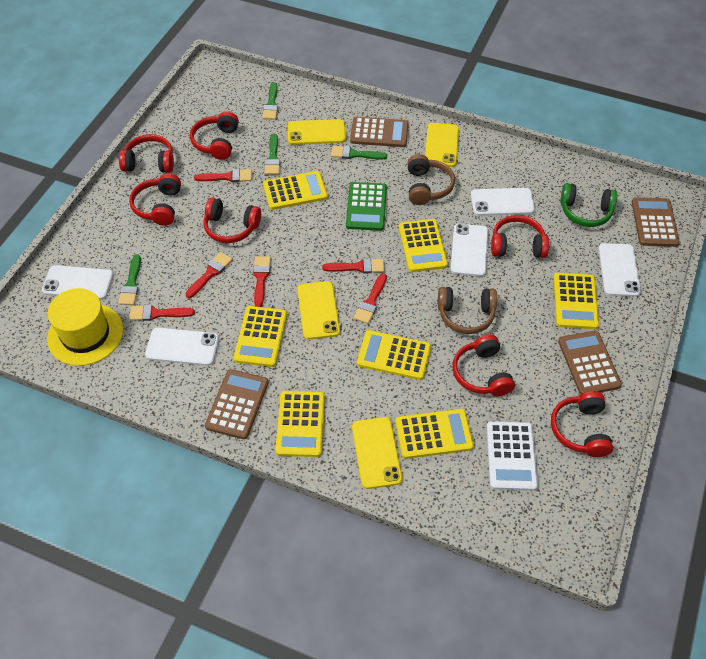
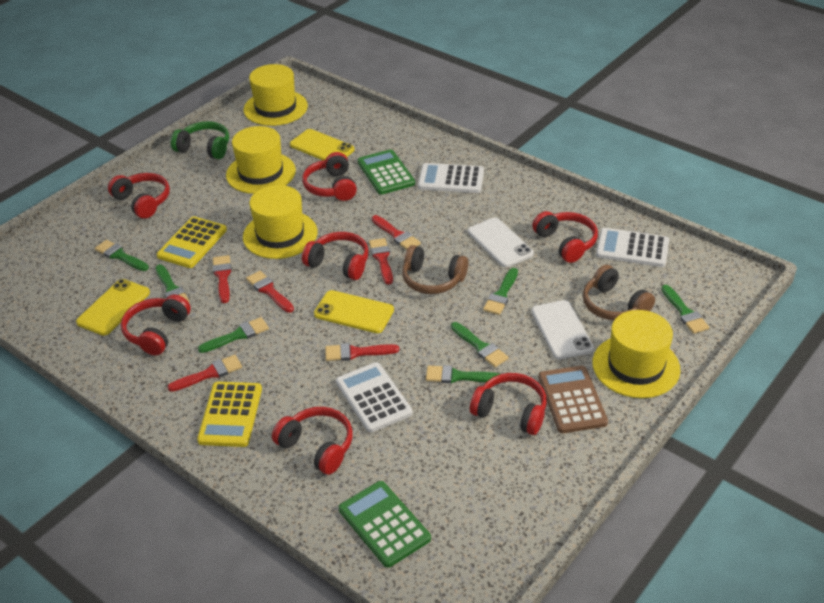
brown calculator: [205,369,269,439] [350,117,409,147] [558,331,622,395] [632,197,680,247] = 4 -> [538,366,608,433] = 1
green brush: [118,255,141,305] [262,82,278,119] [265,134,280,175] [331,146,387,159] = 4 -> [95,240,149,271] [155,265,190,302] [198,317,269,353] [426,365,500,383] [451,322,509,367] [483,268,518,315] [661,285,709,334] = 7
green calculator: [346,182,387,231] = 1 -> [339,481,431,568] [358,149,415,195] = 2
white calculator: [487,421,538,491] = 1 -> [336,362,413,433] [418,163,484,193] [596,228,669,267] = 3
white phone: [42,265,114,300] [145,327,219,366] [451,224,488,277] [471,188,535,216] [598,243,641,297] = 5 -> [468,218,534,267] [531,300,594,360] = 2
yellow calculator: [233,306,287,367] [263,171,328,210] [275,391,325,457] [357,330,431,380] [395,409,474,459] [399,219,448,272] [553,273,599,329] = 7 -> [157,216,227,268] [197,382,262,447] = 2
yellow hat: [47,288,123,366] = 1 -> [226,126,296,194] [243,185,318,259] [244,64,308,126] [593,310,681,398] = 4
yellow phone: [288,119,346,145] [297,281,340,340] [352,417,402,489] [425,123,459,167] = 4 -> [76,279,150,336] [290,129,355,160] [314,290,394,333] = 3

